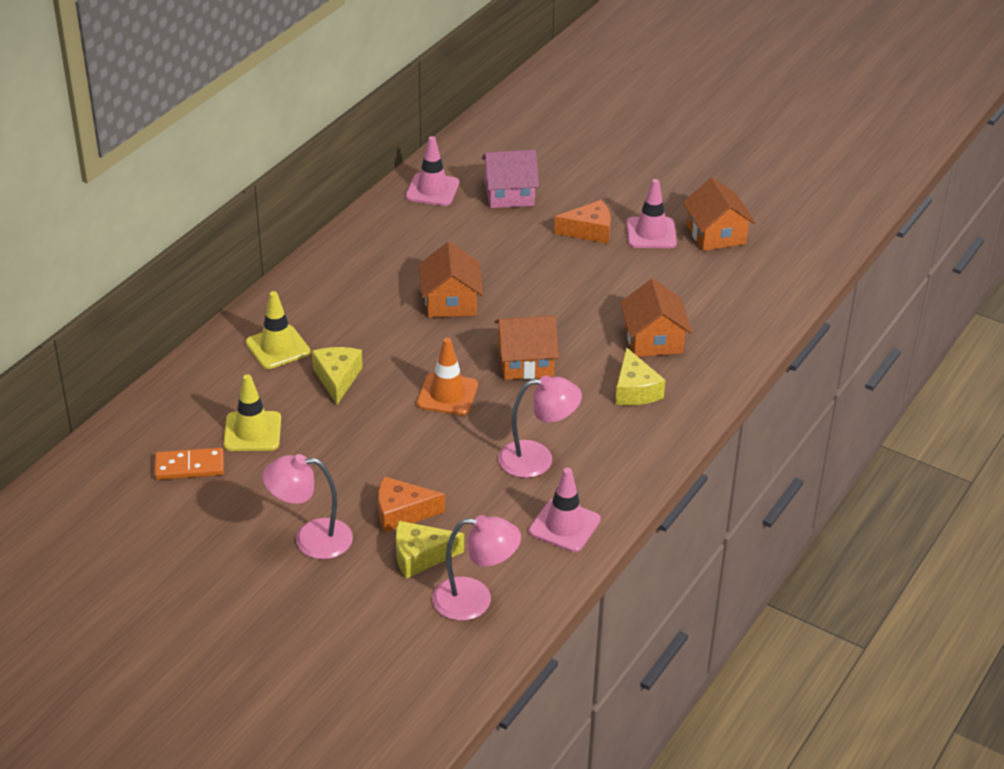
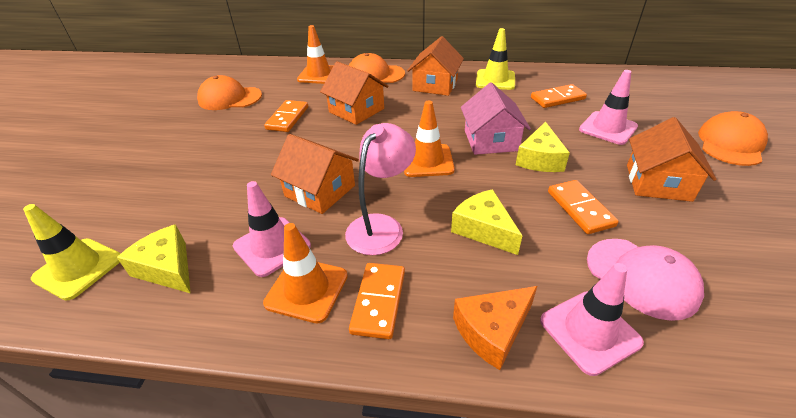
orange cap: none = 0 -> [197,75,262,110] [349,53,405,83] [698,111,768,166] = 3
orange cheese: [378,476,445,533] [554,200,611,244] = 2 -> [453,286,537,370] = 1
orange domino: [155,448,224,480] = 1 -> [264,100,308,132] [349,263,405,339] [531,84,587,108] [548,180,619,234] = 4
orange traffic cone: [417,338,478,415] = 1 -> [263,223,348,323] [297,25,333,84] [404,101,455,177] = 3
pink cap: none = 0 -> [587,239,704,321] = 1
pink lamp: [262,454,353,559] [432,515,521,621] [498,375,582,478] = 3 -> [345,123,416,255] = 1

